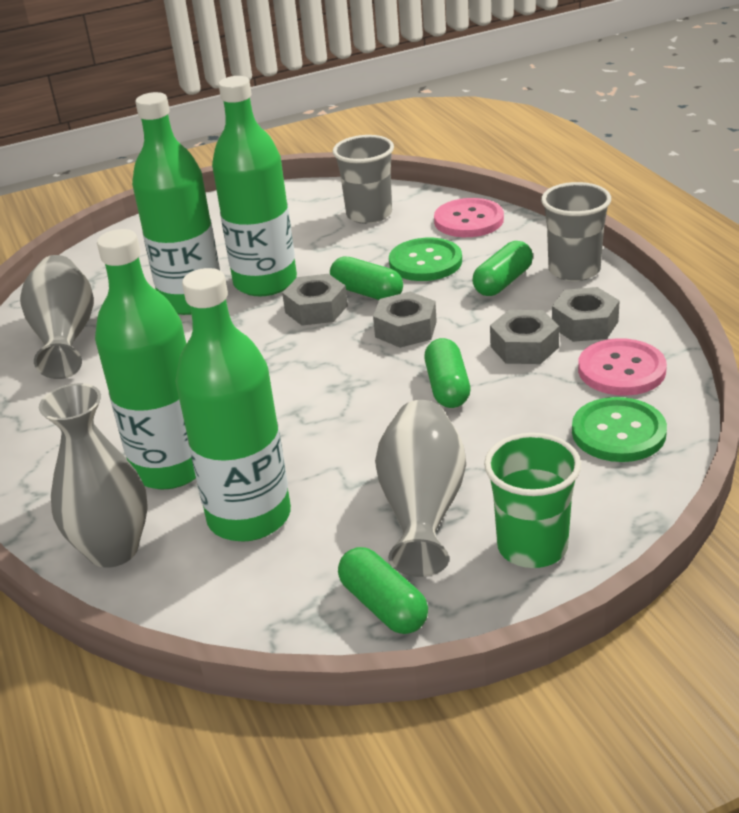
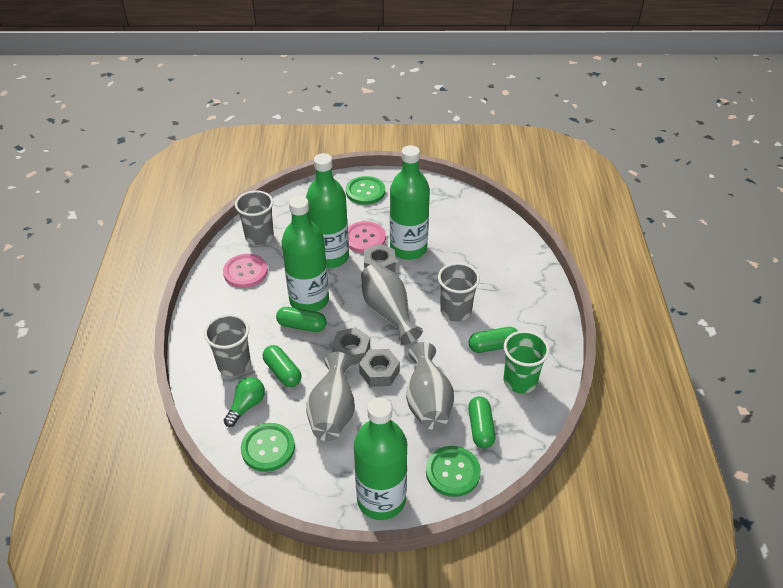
green button: [389,238,462,281] [572,397,667,462] = 2 -> [241,423,295,472] [346,176,385,205] [426,446,481,497] = 3
green light bulb: none = 0 -> [224,377,265,427] = 1
grey cup: [333,135,394,224] [541,182,611,281] = 2 -> [204,314,251,376] [235,190,274,245] [438,263,480,322] = 3
grey nut: [282,274,348,326] [373,292,437,348] [490,310,559,364] [552,287,620,342] = 4 -> [332,327,370,365] [359,349,400,387] [364,244,395,272] = 3

